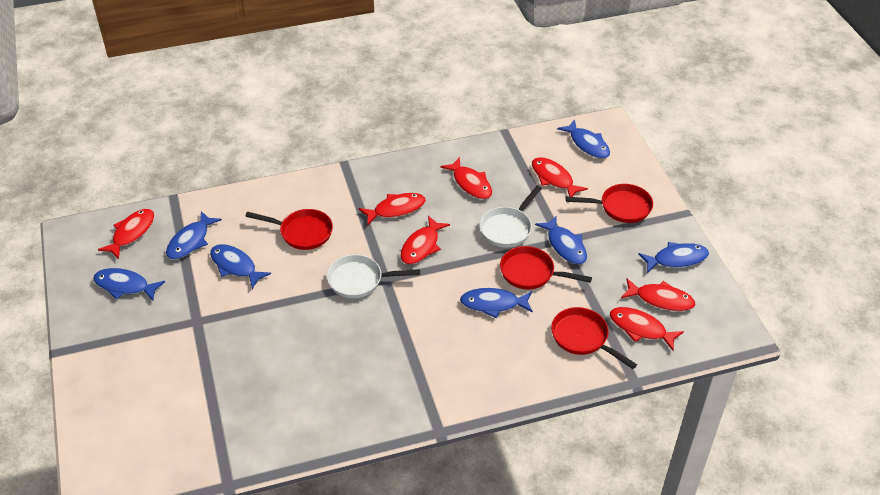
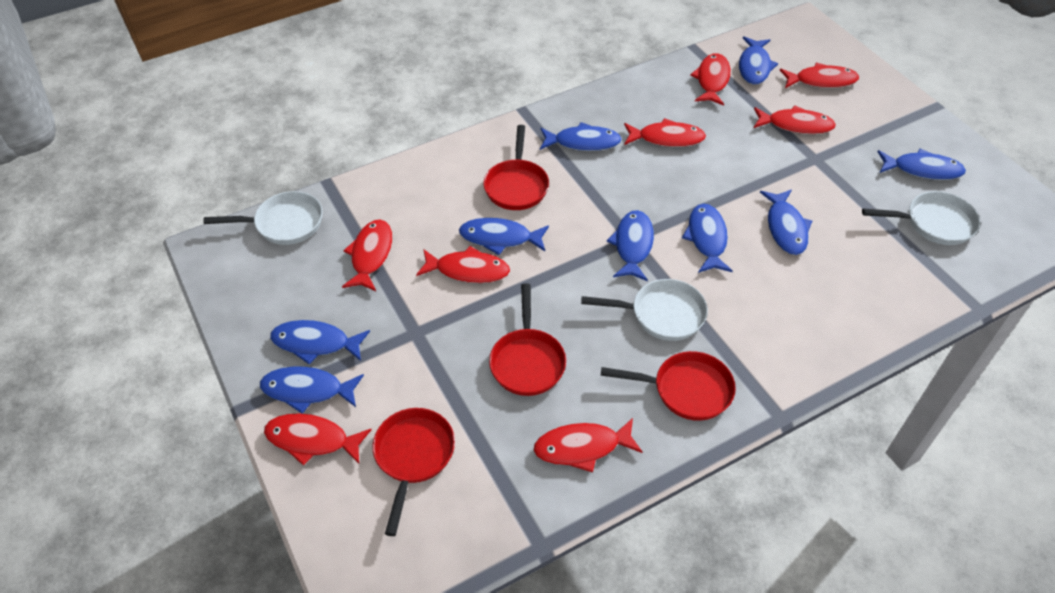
blue fish: [93,268,165,301] [166,211,222,259] [210,244,271,289] [460,288,533,318] [535,215,587,264] [557,120,610,159] [638,242,709,273] = 7 -> [260,367,364,414] [270,320,370,364] [459,218,549,255] [540,122,622,151] [607,210,654,281] [682,204,733,273] [739,36,778,85] [760,189,812,255] [877,149,966,180] = 9
red fish: [98,209,154,259] [359,193,426,225] [400,216,450,264] [440,157,492,199] [532,157,588,197] [610,307,684,351] [621,278,696,311] = 7 -> [264,414,371,466] [342,220,392,291] [416,246,510,283] [533,418,643,472] [624,118,706,147] [690,53,731,106] [754,105,836,134] [780,63,859,88] = 8
white pan: [327,254,420,298] [479,186,542,248] = 2 -> [203,191,323,245] [581,279,708,341] [862,191,980,245] = 3

